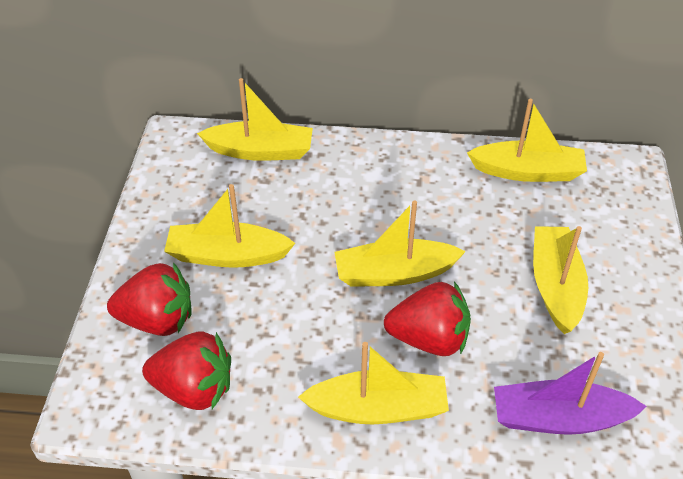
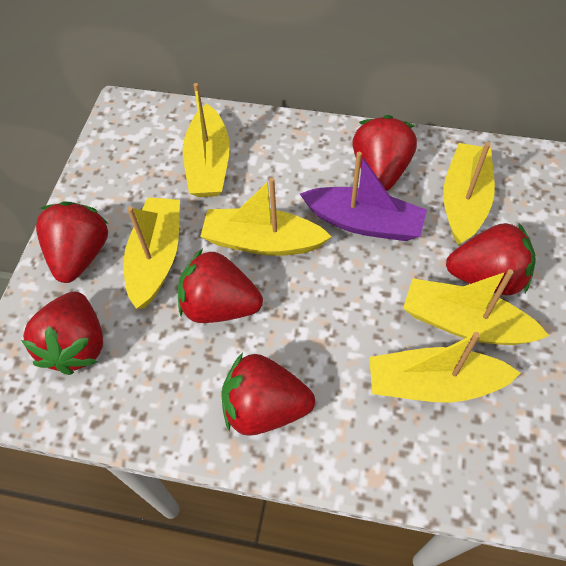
red strawberry: [107,262,192,336] [142,332,231,410] [384,282,471,356] = 3 -> [21,292,103,375] [36,202,109,283] [178,249,263,323] [221,353,315,436] [352,115,417,191] [446,222,536,295] = 6

